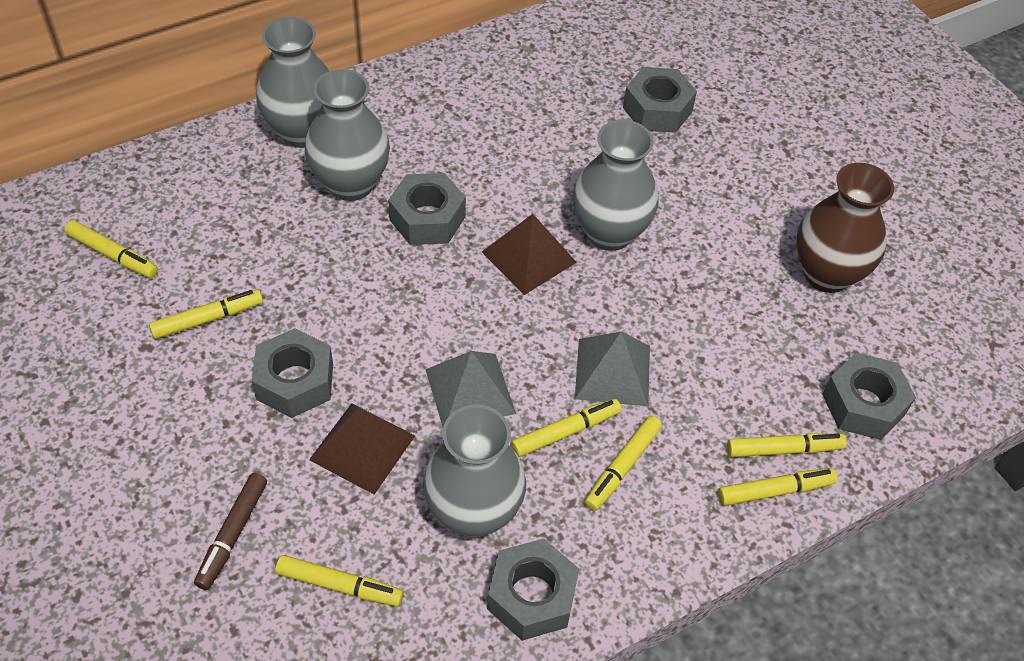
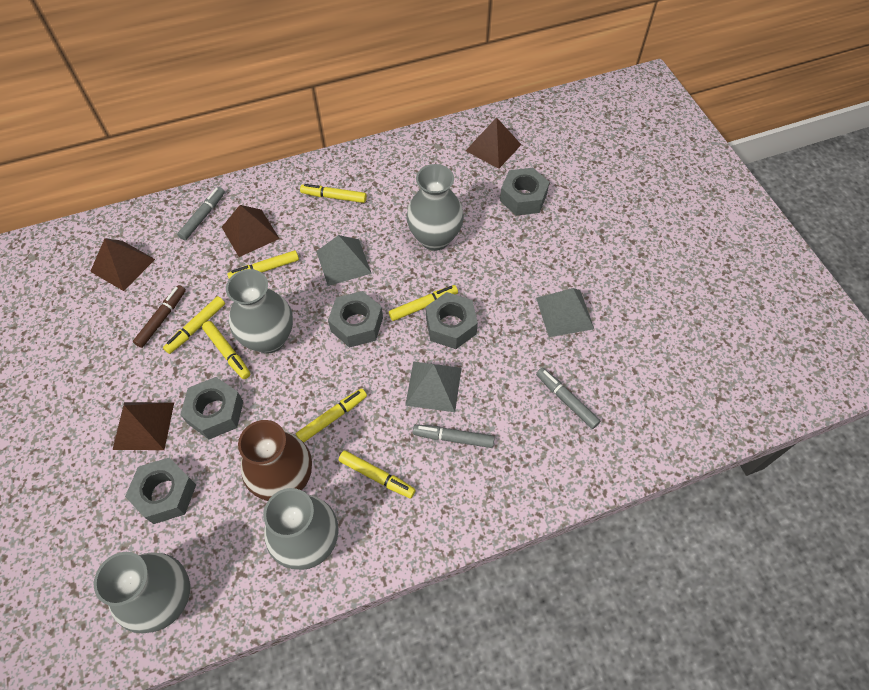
brown pyramid: [309,403,415,495] [482,214,577,295] = 2 -> [90,238,155,291] [112,402,174,450] [222,205,280,257] [466,117,521,169] = 4
grey marker: none = 0 -> [177,187,225,240] [413,424,495,448] [536,368,600,429] = 3
grey pyramid: [425,351,516,427] [575,332,650,406] = 2 -> [316,235,372,286] [405,361,462,412] [536,288,594,337] = 3

